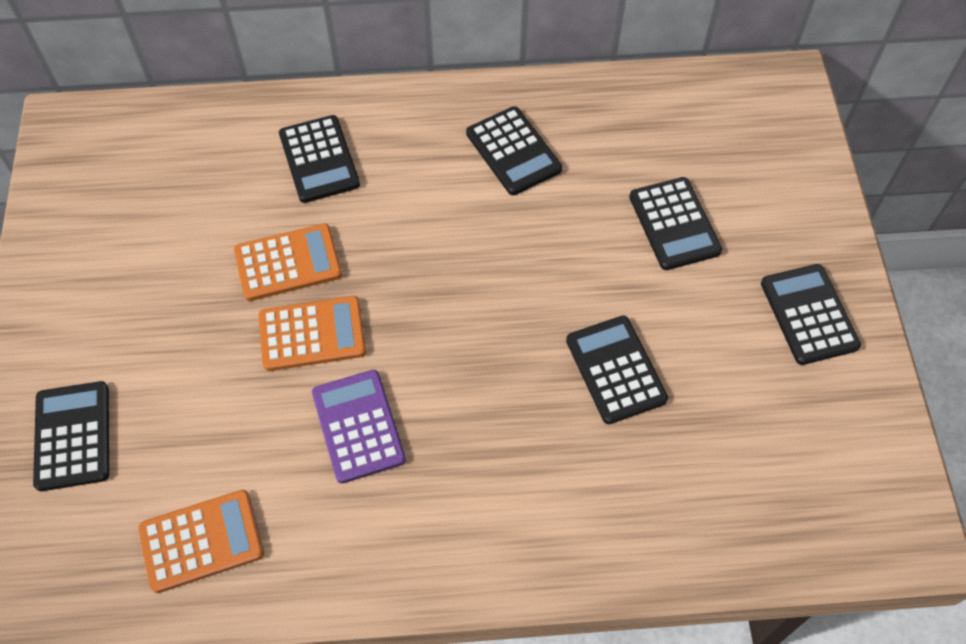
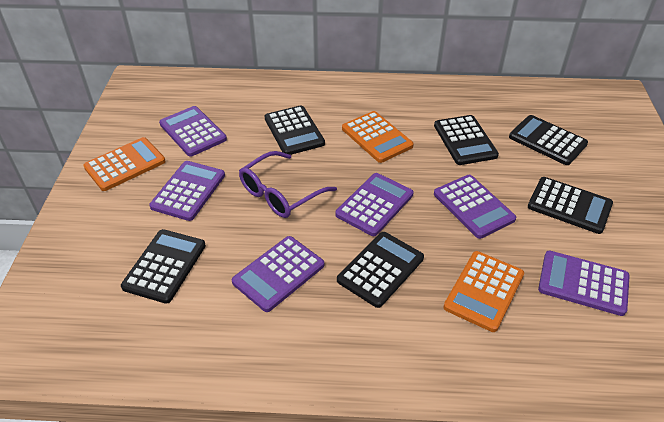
purple calculator: [312,370,406,483] = 1 -> [149,161,225,221] [159,106,227,157] [232,236,324,312] [335,173,414,236] [434,175,516,239] [538,251,630,316] = 6
purple glasses: none = 0 -> [239,151,337,218] = 1

